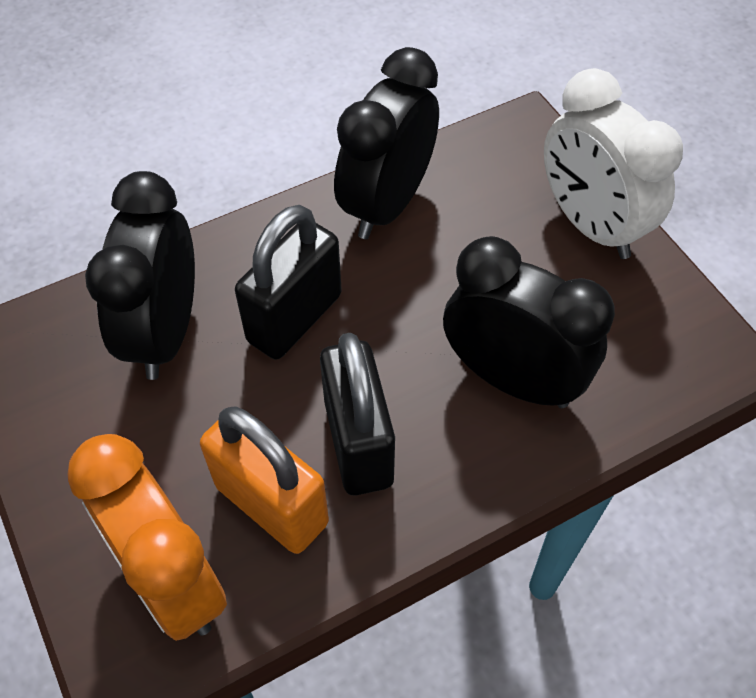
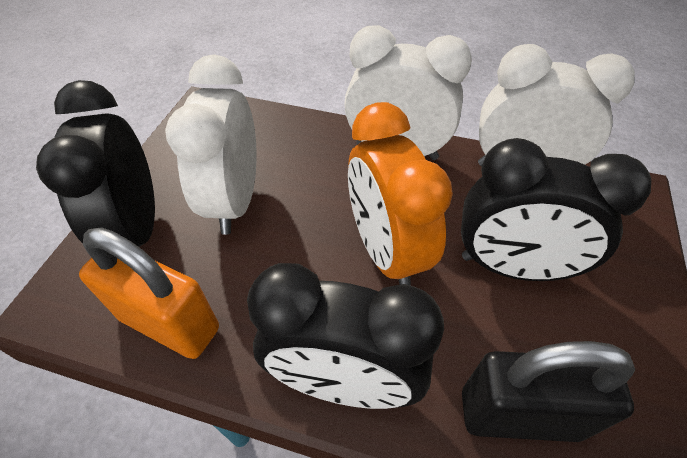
black padlock: [235,205,342,360] [320,333,395,495] = 2 -> [462,341,635,442] = 1
white clock: [544,68,683,259] = 1 -> [165,54,257,235] [344,25,472,160] [478,44,635,167] = 3

